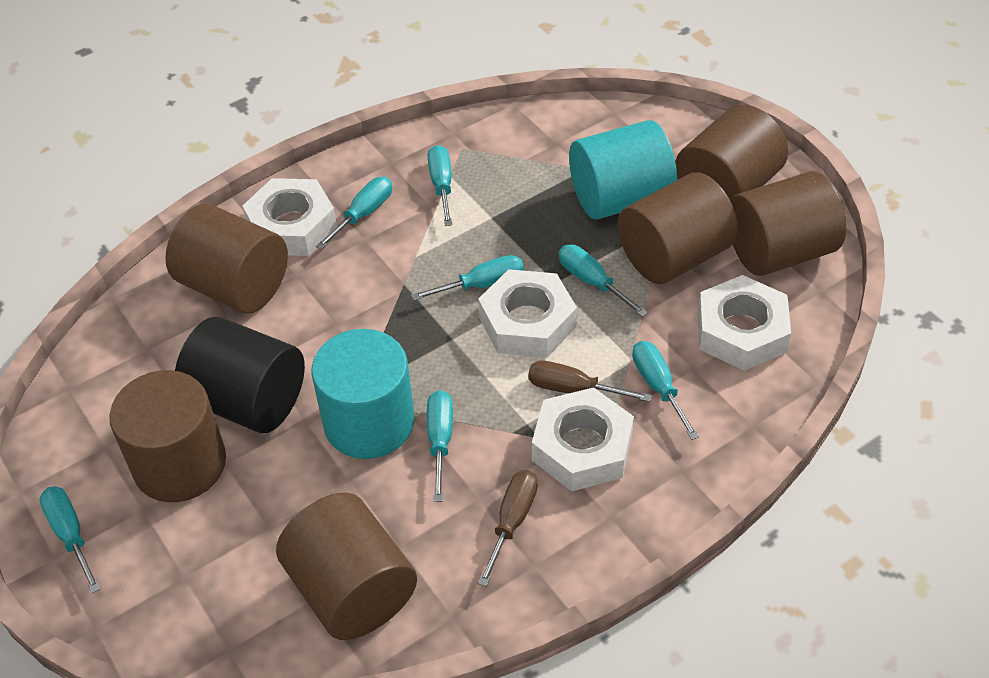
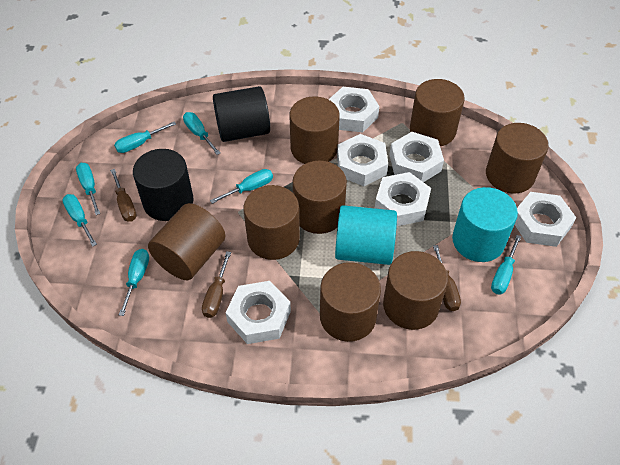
black cylinder: [175,317,305,433] = 1 -> [133,149,193,221] [213,86,270,142] = 2
brown cylinder: [109,370,226,502] [165,204,288,314] [276,493,417,640] [618,172,738,284] [675,105,788,200] [730,171,846,276] = 6 -> [148,203,225,280] [243,185,300,260] [289,97,340,164] [293,161,347,234] [320,262,381,342] [383,251,448,330] [410,79,465,146] [486,123,549,194] = 8
brown screwdriver: [478,470,538,587] [528,361,652,402] = 2 -> [110,169,137,222] [202,251,231,318] [433,245,461,311] = 3
white nut: [243,178,337,256] [478,269,577,358] [532,387,634,491] [698,275,791,371] = 4 -> [226,281,291,344] [328,87,379,132] [337,134,388,186] [375,172,431,226] [390,132,444,182] [514,192,576,247] = 6

